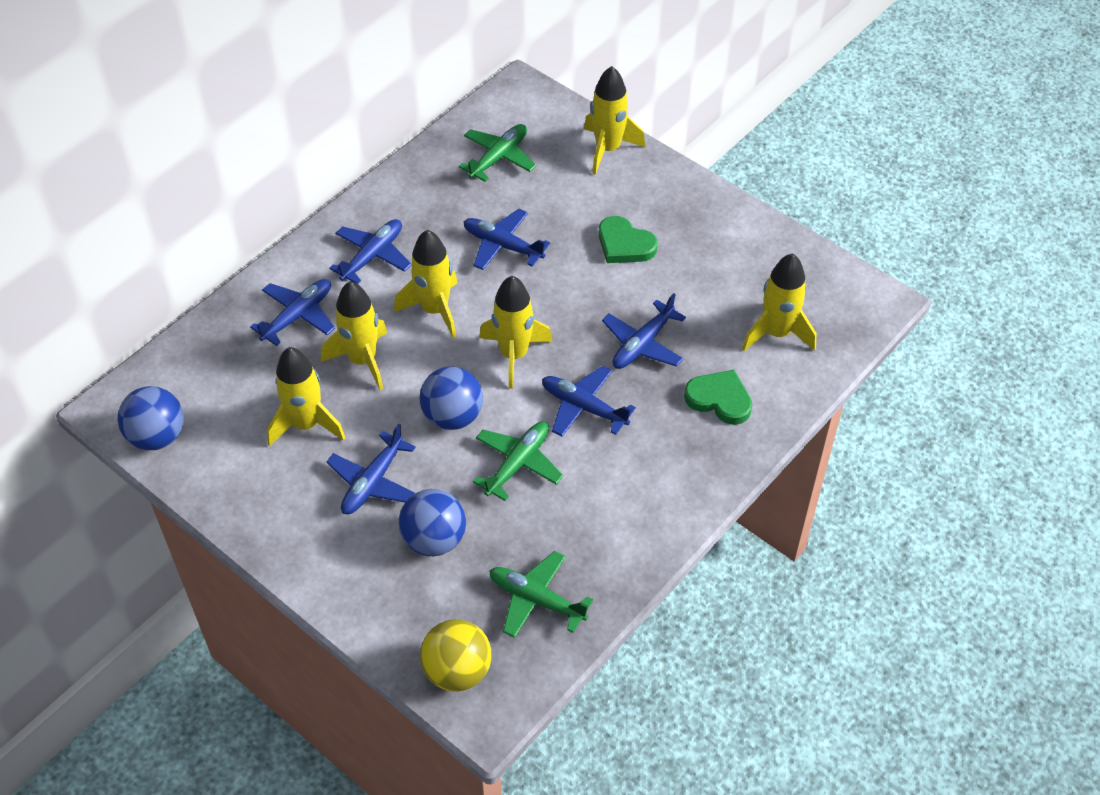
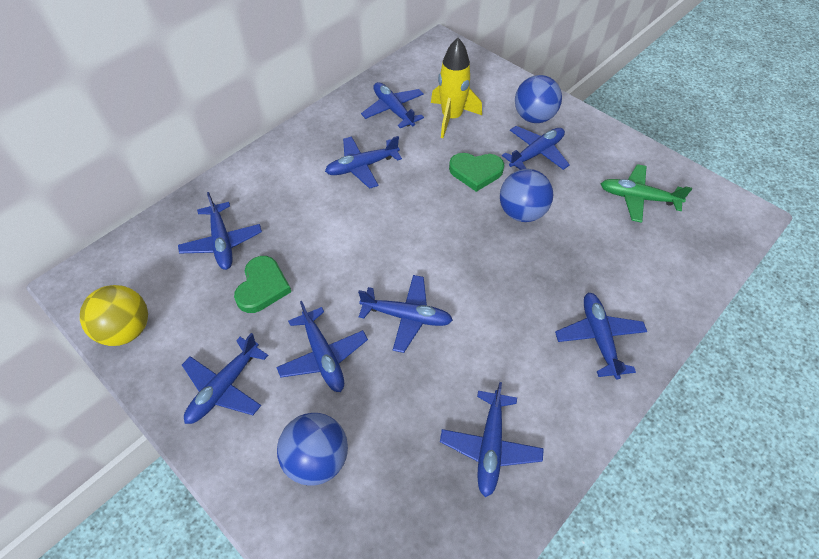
blue plane: [250,279,335,346] [326,424,416,515] [329,219,412,284] [464,209,550,270] [542,366,636,437] [602,293,686,369] = 6 -> [178,192,262,270] [182,333,268,424] [276,301,368,392] [325,136,402,189] [358,275,453,353] [361,82,424,128] [440,382,544,497] [502,126,570,170] [555,293,647,380] = 9
green plane: [459,124,536,182] [473,421,563,501] [489,551,593,638] = 3 -> [601,164,692,223] = 1
yellow rocket: [267,347,345,447] [321,281,387,390] [394,230,458,338] [479,276,553,389] [584,66,645,175] [742,253,816,351] = 6 -> [431,38,482,138] = 1

